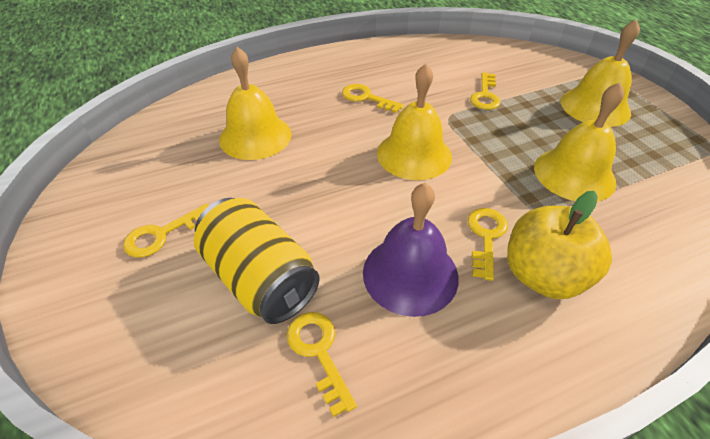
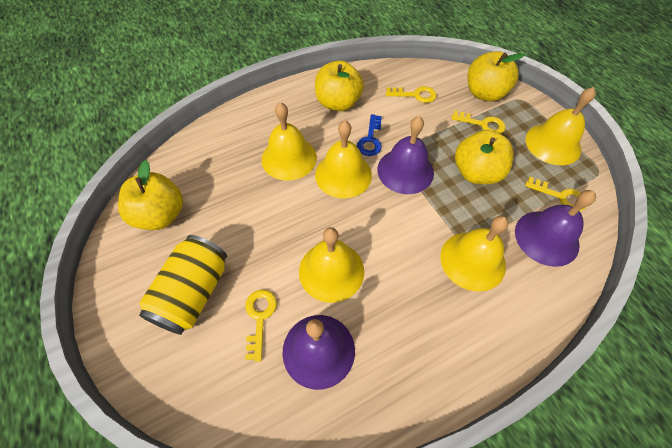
blue key: none = 0 -> [357,114,382,156] = 1
purple bell: [363,183,459,317] = 1 -> [282,315,355,390] [377,116,434,194] [515,190,596,267] = 3
yellow apple: [507,191,612,299] = 1 -> [118,160,183,230] [315,60,364,111] [455,130,513,184] [468,51,525,102] = 4
yellow bell: [219,47,292,160] [377,64,452,180] [534,82,624,202] [561,19,640,127] = 4 -> [261,102,317,181] [299,227,364,303] [315,121,372,199] [440,216,509,292] [526,87,596,165] = 5
yellow key: [123,204,208,258] [287,312,357,417] [342,84,404,113] [468,208,508,281] [470,72,501,110] = 5 -> [245,290,277,361] [386,86,437,103] [451,111,505,134] [525,177,586,211] = 4

